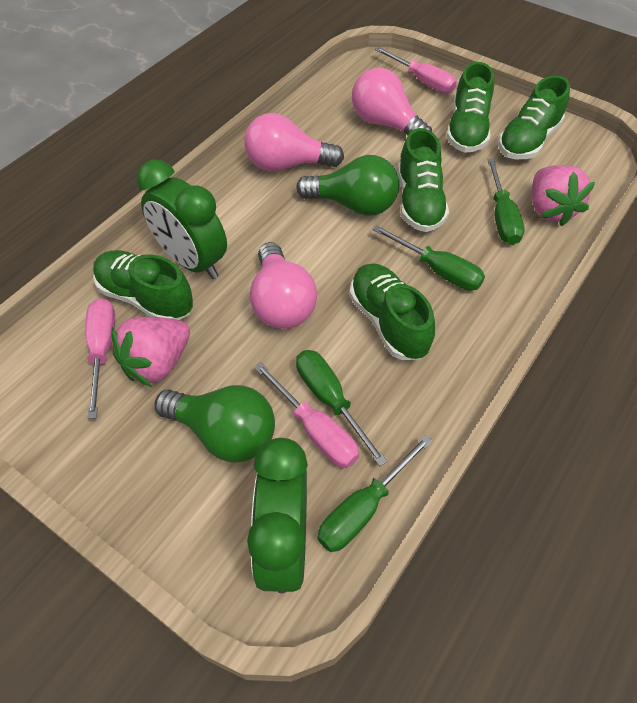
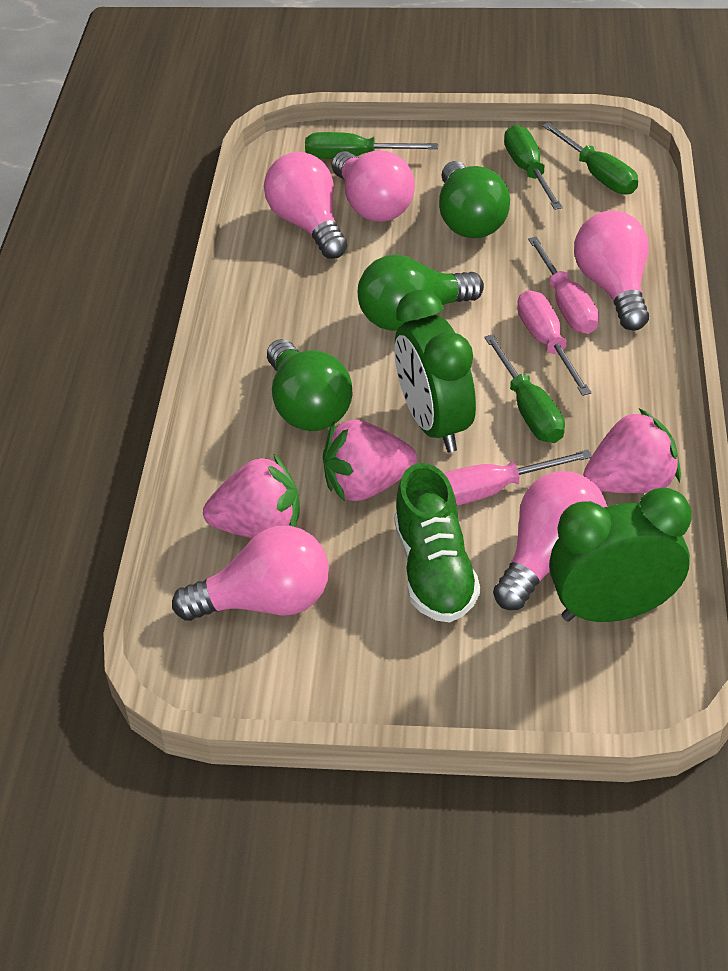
green light bulb: [154,385,275,462] [296,155,399,216] = 2 -> [267,339,353,431] [358,255,484,331] [439,161,510,238] = 3
green shoe: [93,250,193,320] [349,263,435,360] [398,128,449,232] [446,62,494,153] [498,75,570,159] = 5 -> [394,463,480,623] = 1
pink light bulb: [244,113,344,172] [250,242,317,329] [352,68,432,136] = 3 -> [172,526,329,621] [264,152,347,259] [332,151,415,222] [493,471,607,610] [574,211,649,331] = 5
pink strawberry: [111,317,190,387] [532,165,595,227] = 2 -> [203,454,300,538] [323,420,417,502] [583,408,681,493] = 3

